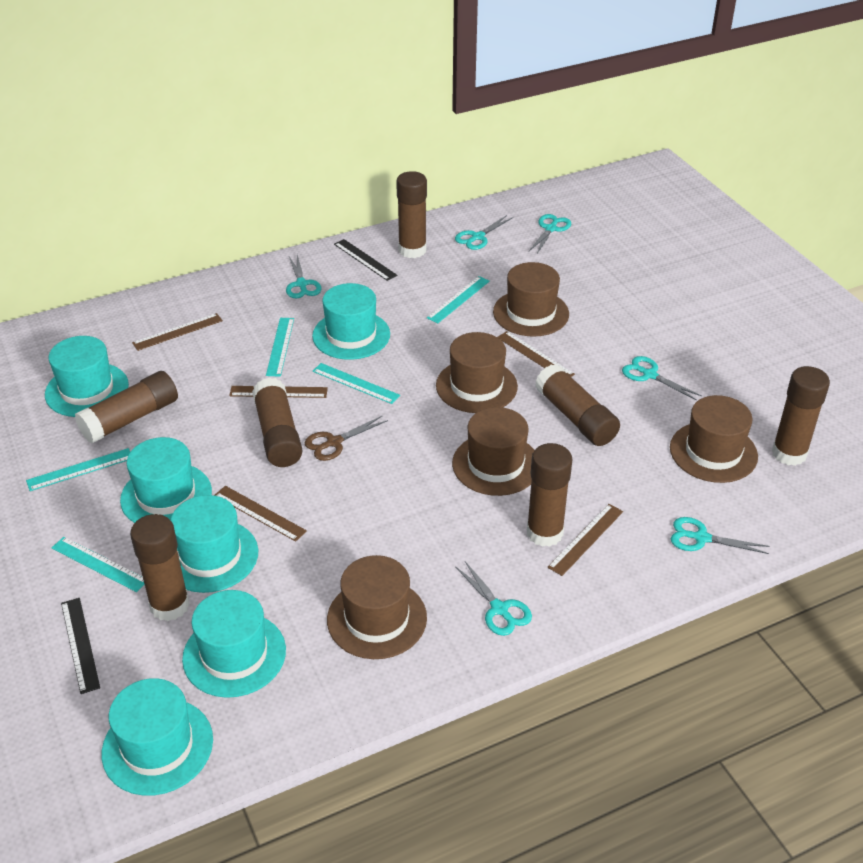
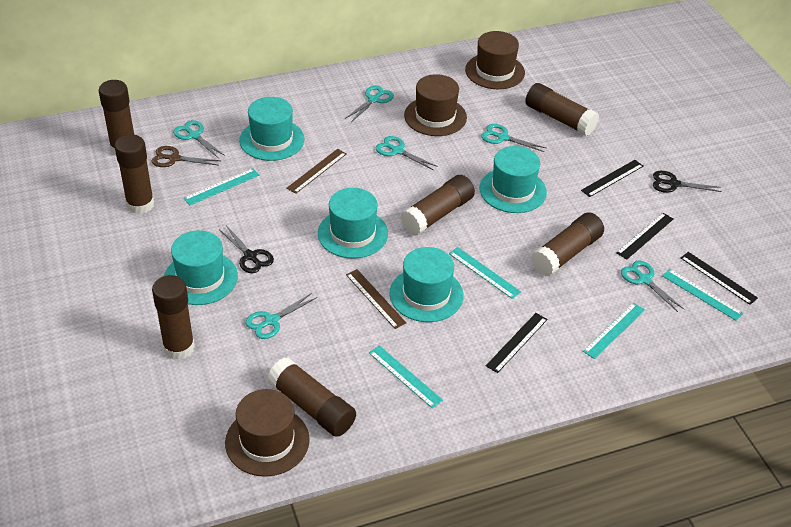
black ruler: [61,598,100,694] [334,239,397,281] = 2 -> [486,313,547,373] [581,160,643,197] [616,213,673,260] [681,252,758,305] = 4
black scissors: none = 0 -> [220,227,274,273] [653,171,722,193] = 2
brown hat: [327,555,427,659] [436,332,518,413] [452,407,535,496] [493,262,569,337] [670,395,758,483] = 5 -> [225,389,310,477] [404,74,467,136] [465,31,525,89] = 3
brown ruler: [132,313,223,351] [214,486,307,542] [229,386,328,398] [498,331,575,377] [548,504,623,576] = 5 -> [287,149,347,194] [346,269,406,329] = 2
turquoise hat: [45,336,129,417] [102,678,213,796] [120,437,212,523] [171,495,258,593] [182,590,286,698] [312,283,390,360] = 6 -> [164,230,238,305] [239,97,304,161] [318,188,388,259] [390,247,464,322] [480,146,547,213] = 5

